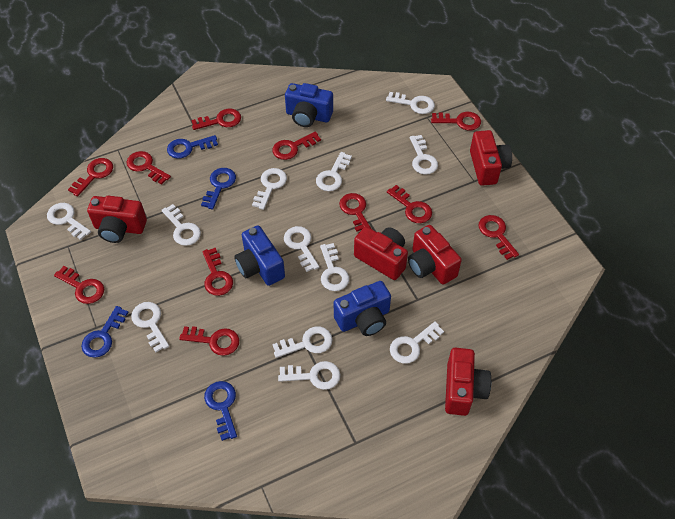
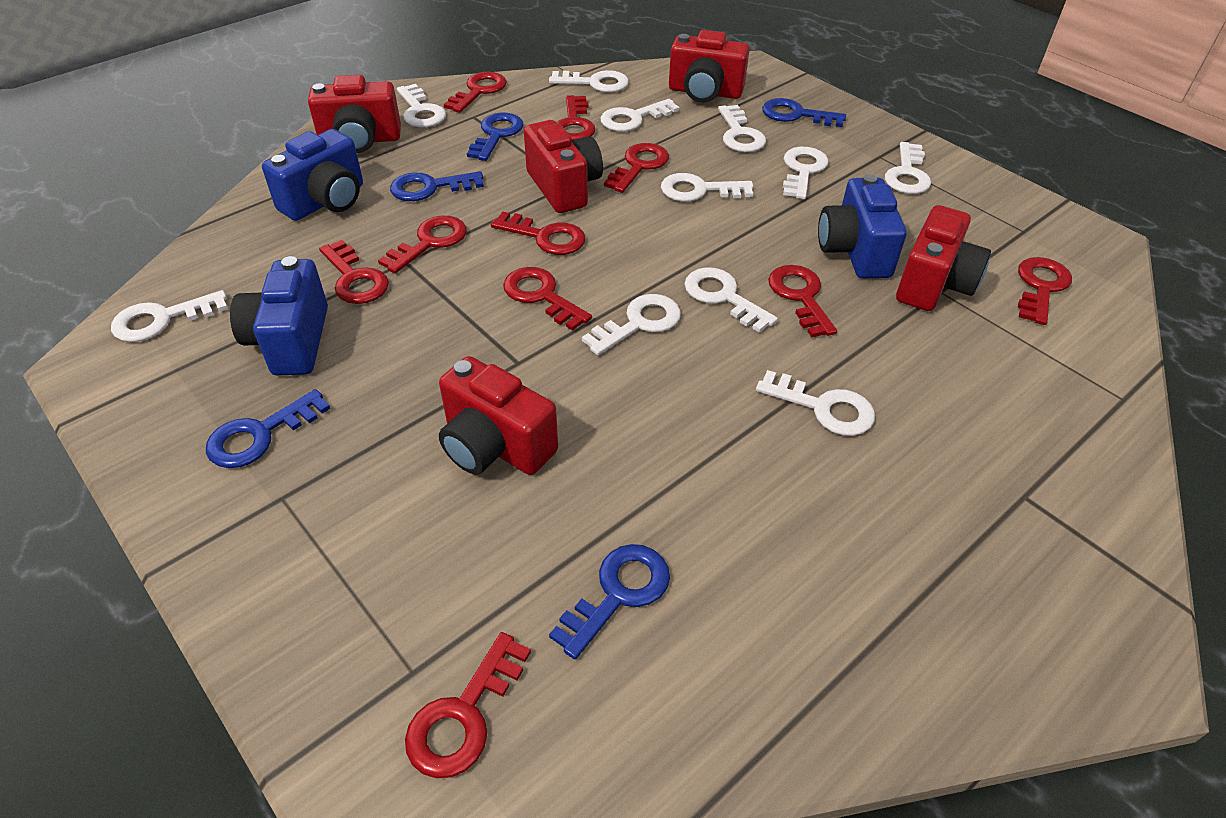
blue key: [81,306,129,358] [167,135,218,159] [201,168,236,210] [204,381,237,441] = 4 -> [206,389,330,468] [390,171,484,201] [467,112,524,161] [549,544,670,660] [762,98,846,127] = 5
red key: [54,266,104,304] [68,158,113,197] [127,151,171,185] [179,326,239,356] [191,109,241,130] [202,248,233,296] [272,131,321,160] [339,193,371,231] [387,185,432,223] [431,112,481,131] [478,215,519,260] = 11 -> [319,240,389,304] [378,216,467,274] [405,632,531,778] [444,72,507,113] [491,212,586,255] [503,267,592,331] [556,95,595,140] [604,143,669,193] [768,265,837,337] [1018,257,1072,325] = 10
white key: [47,203,91,240] [131,302,169,352] [162,204,201,246] [252,168,287,210] [272,326,333,358] [278,361,340,390] [284,226,319,272] [316,152,352,191] [320,243,349,291] [386,92,435,114] [390,321,444,364] [410,135,438,175] = 12 -> [111,290,228,342] [397,84,446,127] [549,70,629,92] [582,294,681,355] [600,99,679,132] [661,173,753,202] [684,267,778,333] [718,105,766,152] [756,370,875,436] [783,147,829,199] [885,142,931,194] = 11

